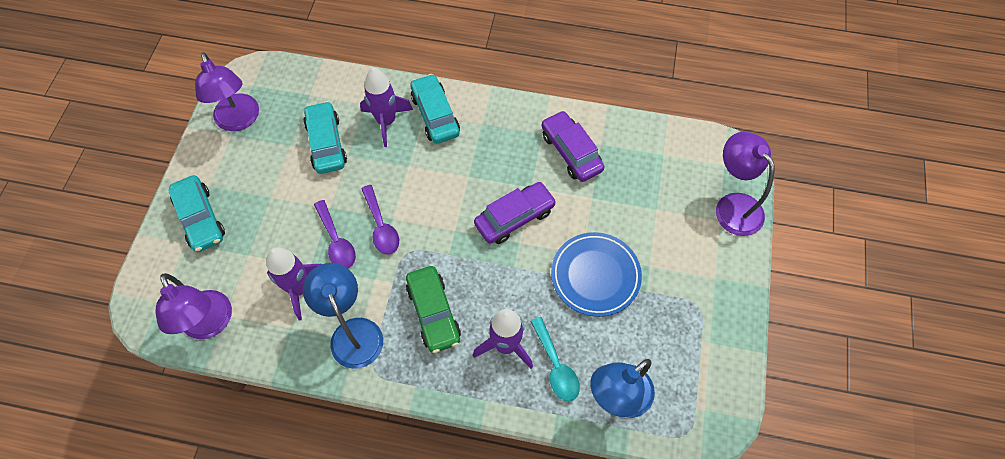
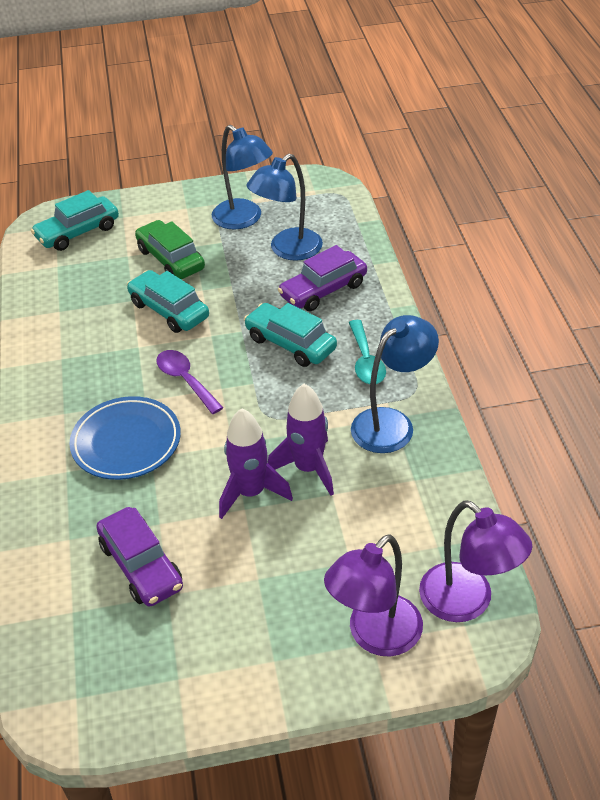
blue lamp: [303,263,383,369] [590,359,655,418] = 2 -> [212,125,273,230] [246,154,323,261] [351,315,439,453] = 3
purple lamp: [156,273,232,339] [195,53,259,131] [716,131,774,236] = 3 -> [324,534,423,657] [419,500,533,622] = 2
purple rocket: [266,247,322,320] [360,68,413,147] [473,309,533,369] = 3 -> [219,408,293,519] [268,384,334,496] = 2
purple spoon: [314,200,356,269] [361,185,399,255] = 2 -> [156,350,224,414] = 1

